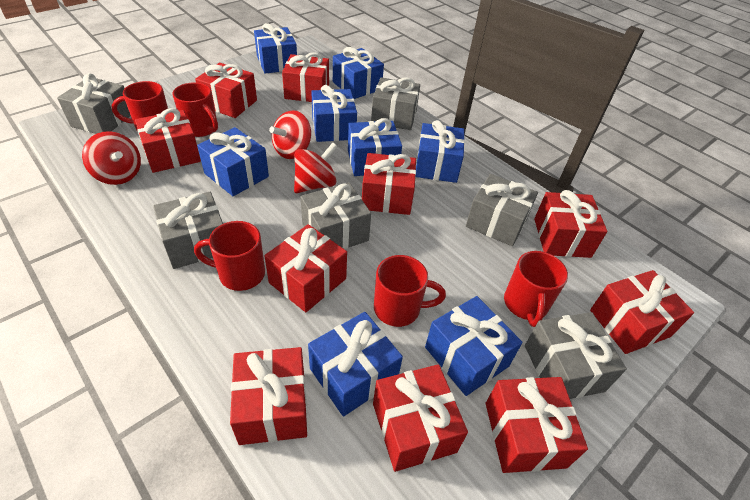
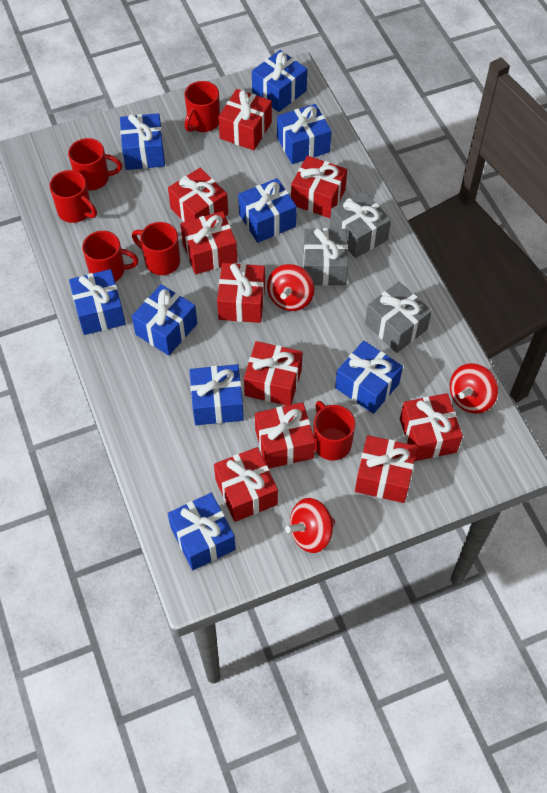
blue gift: [197,127,269,196] [254,23,297,74] [308,312,403,417] [311,85,357,142] [333,47,384,99] [348,118,402,176] [416,120,465,183] [425,296,522,396] = 8 -> [69,269,126,335] [120,113,165,170] [132,284,197,356] [168,493,236,570] [189,364,244,425] [238,178,297,243] [252,50,307,112] [277,104,331,164] [335,340,403,414] = 9
grey gift: [57,73,131,134] [153,192,223,269] [301,182,371,249] [371,77,420,130] [466,174,538,246] [525,312,627,399] = 6 -> [303,228,348,286] [330,191,391,258] [365,282,432,353] = 3
red mug: [111,81,168,132] [173,82,218,137] [194,221,265,291] [374,255,446,327] [504,251,568,327] = 5 -> [50,170,97,223] [68,138,122,190] [82,231,139,282] [132,222,180,275] [185,81,220,132] [313,401,356,461] = 6

